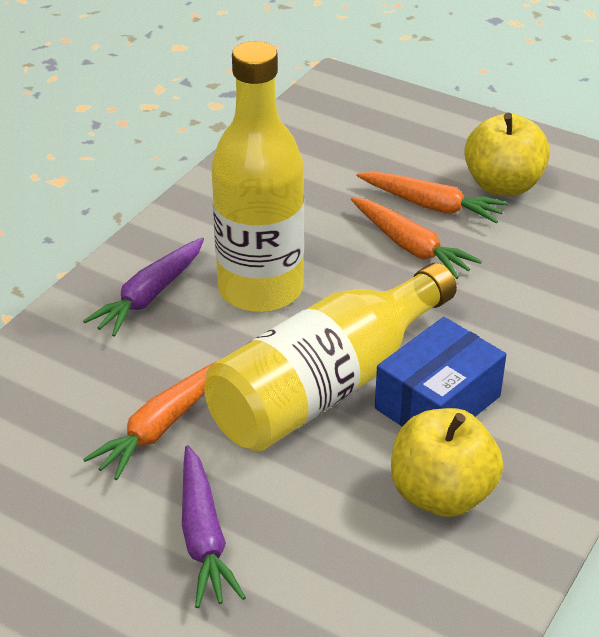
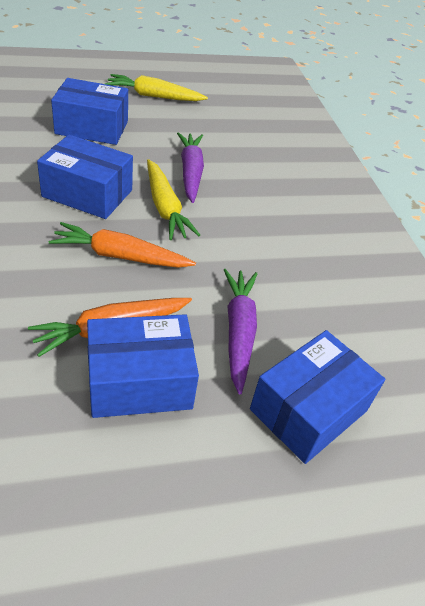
blue box: [375,317,507,427] = 1 -> [37,135,133,219] [51,78,128,145] [87,314,199,418] [250,330,385,464] = 4
orange carrot: [83,361,218,480] [351,197,482,279] [356,172,508,223] = 3 -> [28,298,192,357] [49,222,196,268] = 2
yellow apple: [391,408,503,517] [464,113,550,196] = 2 -> none = 0
yellow bottle: [204,263,457,451] [211,41,304,312] = 2 -> none = 0
yellow carrot: none = 0 -> [105,74,208,101] [147,159,200,240] = 2

